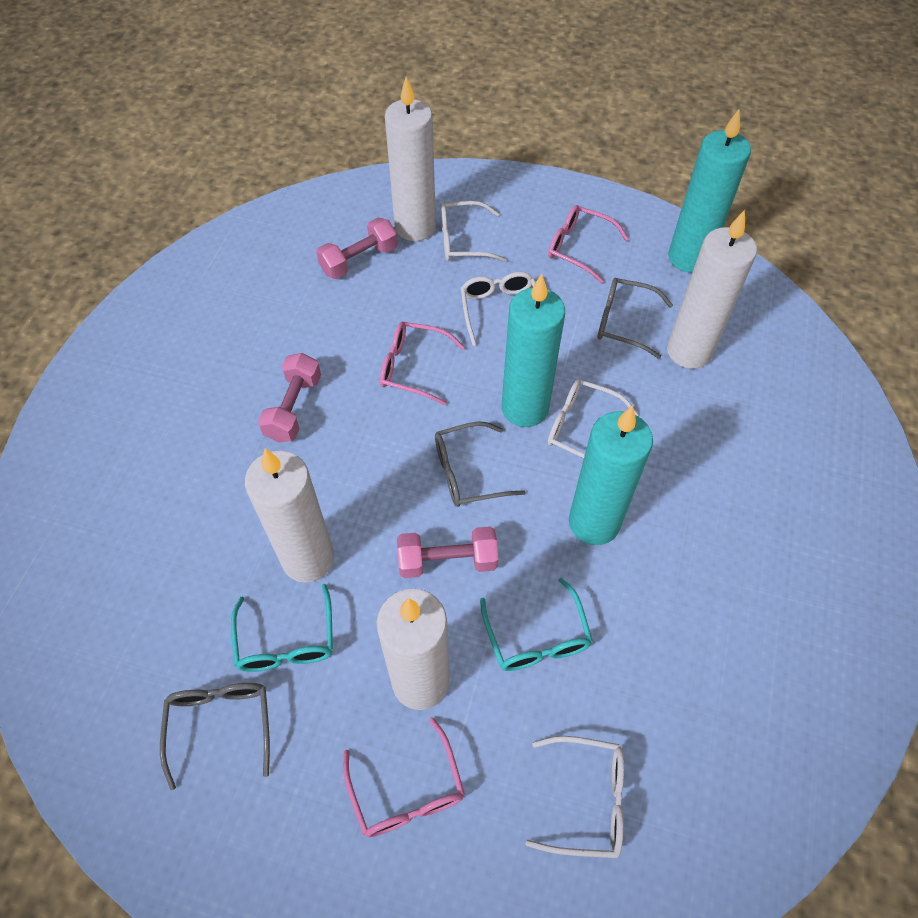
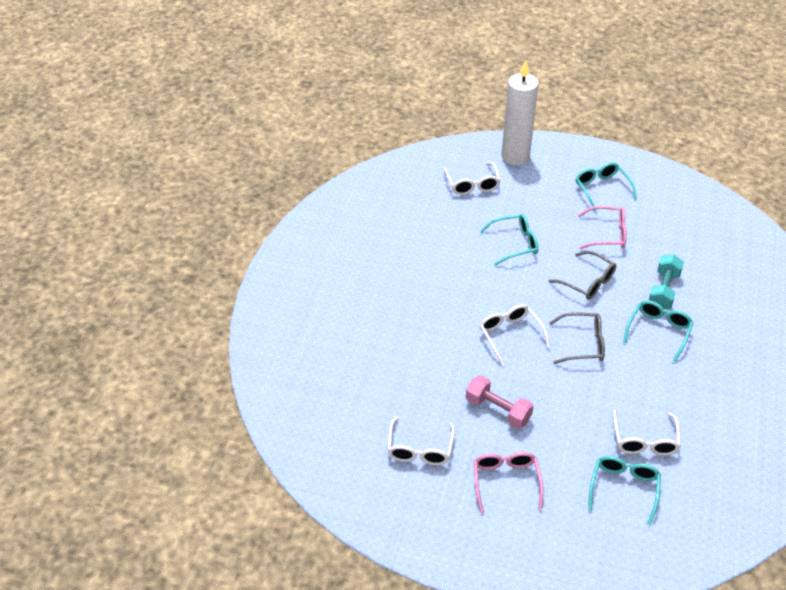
grey glasses: [160,683,270,790] [435,421,526,507] [597,278,673,359] = 3 -> [549,251,616,300] [549,312,605,364] = 2
pink dumbbell: [258,353,321,442] [316,218,398,279] [397,526,499,578] = 3 -> [466,375,534,429] = 1
pink glasses: [343,717,465,837] [380,322,465,405] [548,205,629,283] = 3 -> [474,452,544,513] [578,206,627,249] = 2
turquoise candle: [501,274,565,427] [569,406,653,545] [668,109,751,273] = 3 -> none = 0
turquoise dumbbell: none = 0 -> [649,254,684,309] = 1
turquoise glasses: [231,584,333,672] [480,578,593,671] = 2 -> [480,214,538,265] [576,162,637,212] [588,456,661,525] [623,300,693,362] = 4
white candle: [245,448,334,583] [376,589,449,710] [385,77,436,241] [667,210,757,369] = 4 -> [501,60,539,165] = 1

